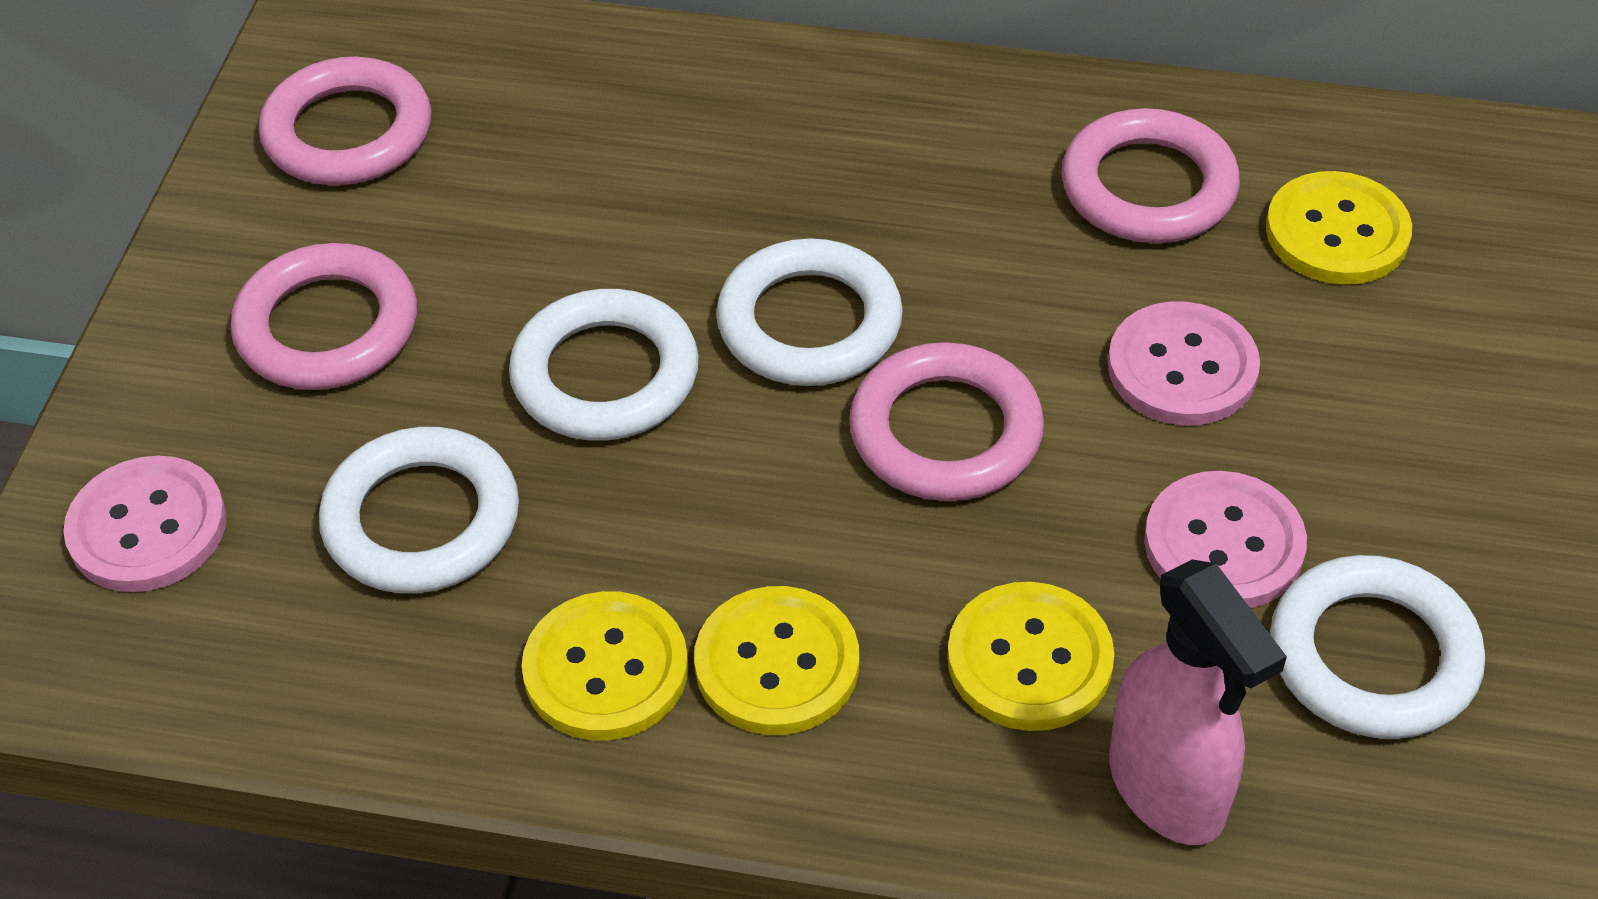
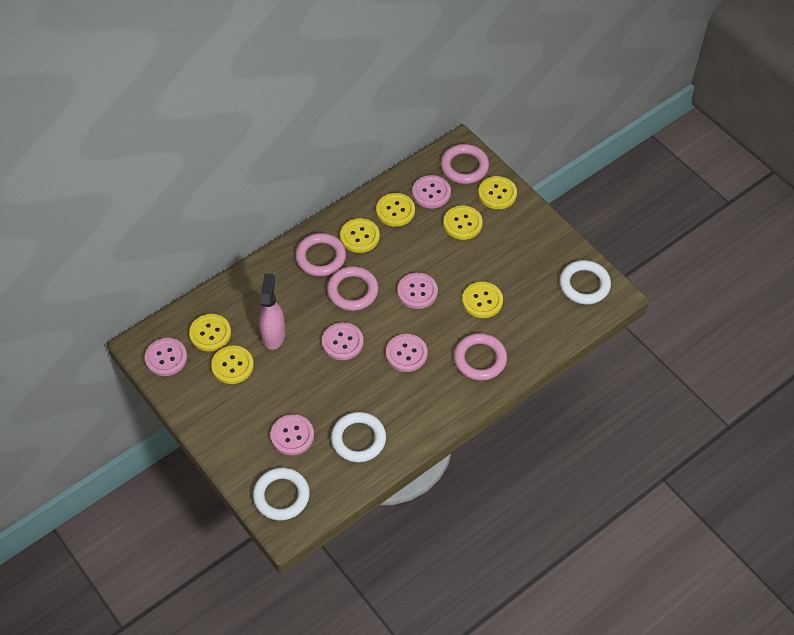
pink button: [63,456,226,592] [1108,301,1260,425] [1144,471,1307,608] = 3 -> [145,338,187,376] [270,414,314,455] [322,322,364,360] [386,334,427,372] [397,273,438,309] [412,175,451,208] = 6
white ring: [319,427,519,593] [509,289,699,440] [716,238,903,386] [1270,555,1485,739] = 4 -> [253,468,310,521] [331,412,386,462] [560,260,611,304] = 3
yellow button: [522,591,688,741] [694,586,859,735] [947,582,1114,731] [1266,171,1412,285] = 4 -> [189,314,231,351] [211,345,254,384] [340,218,380,253] [376,193,415,227] [443,206,483,240] [462,282,503,318] [478,176,517,209] = 7

